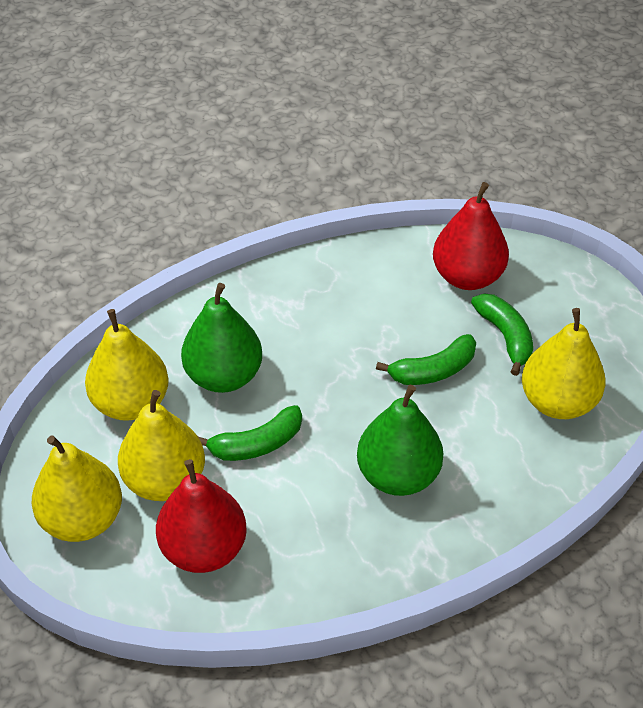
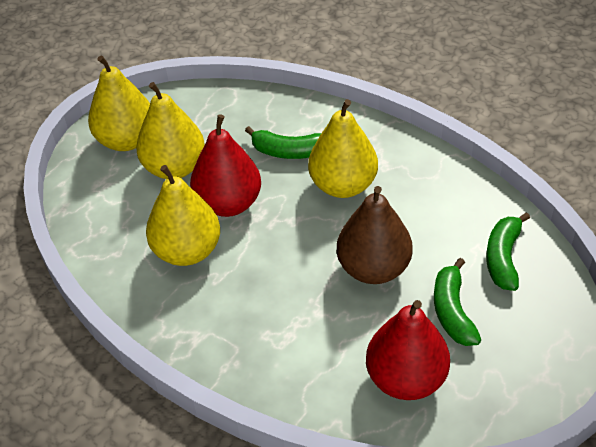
brown pear: none = 0 -> [337,186,413,284] = 1
green pear: [181,283,262,393] [357,384,443,496] = 2 -> none = 0

